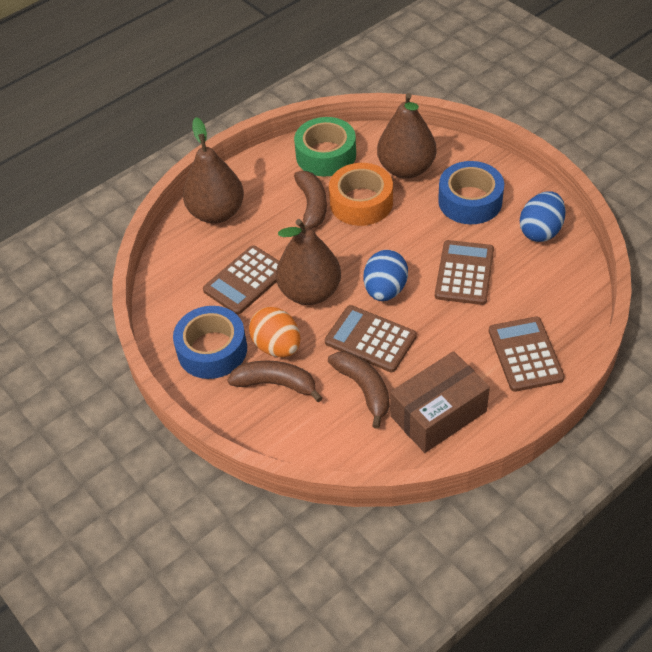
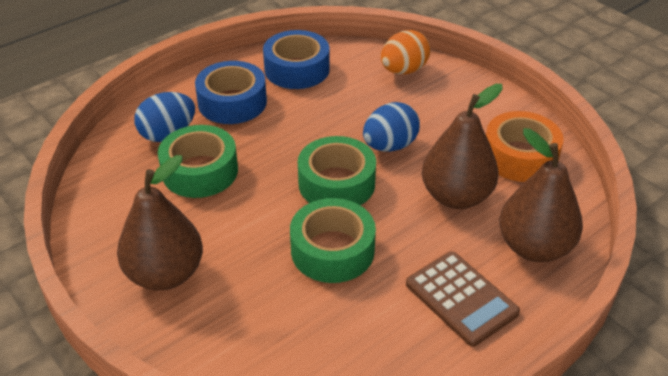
brown banana: [227,361,323,402] [294,171,327,229] [328,352,390,429] = 3 -> none = 0
brown box: [390,351,490,453] = 1 -> none = 0
brown calculator: [203,245,279,315] [325,305,417,372] [435,240,494,305] [489,317,565,392] = 4 -> [406,251,520,347] = 1
green tape: [294,117,356,177] = 1 -> [158,125,238,198] [290,198,376,283] [298,136,376,205] = 3

